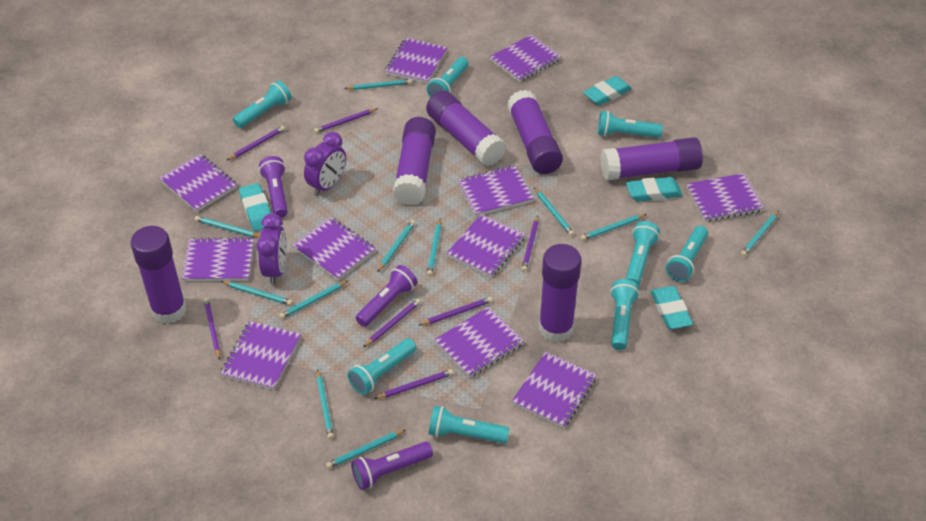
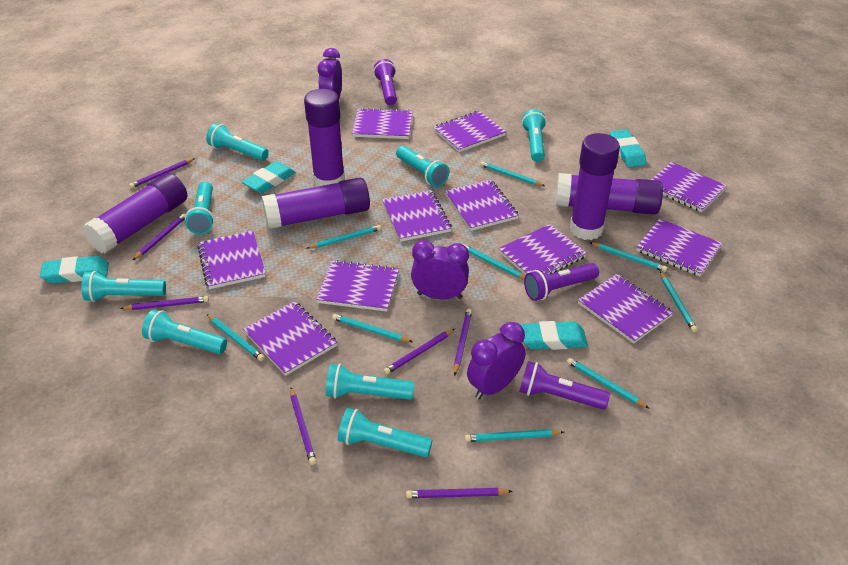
purple clock: [257,213,287,285] [304,132,346,196] = 2 -> [318,48,342,98] [411,240,469,299] [467,322,526,399] = 3
purple glue stick: [131,226,187,324] [393,117,436,205] [426,90,506,166] [507,90,563,174] [539,244,582,343] [601,137,703,181] = 6 -> [83,173,187,253] [262,177,370,229] [304,89,345,187] [555,173,663,215] [570,133,620,240] = 5
turquoise pencil: [195,216,260,238] [221,281,293,305] [279,281,348,319] [316,369,334,439] [326,430,406,469] [344,79,412,90] [377,220,415,272] [427,219,441,276] [534,187,574,236] [581,214,647,240] [741,211,779,256] = 11 -> [207,314,264,361] [307,225,381,249] [332,314,413,342] [463,244,525,279] [465,429,564,442] [480,161,545,186] [567,358,650,409] [589,242,668,272] [660,272,698,332] = 9

